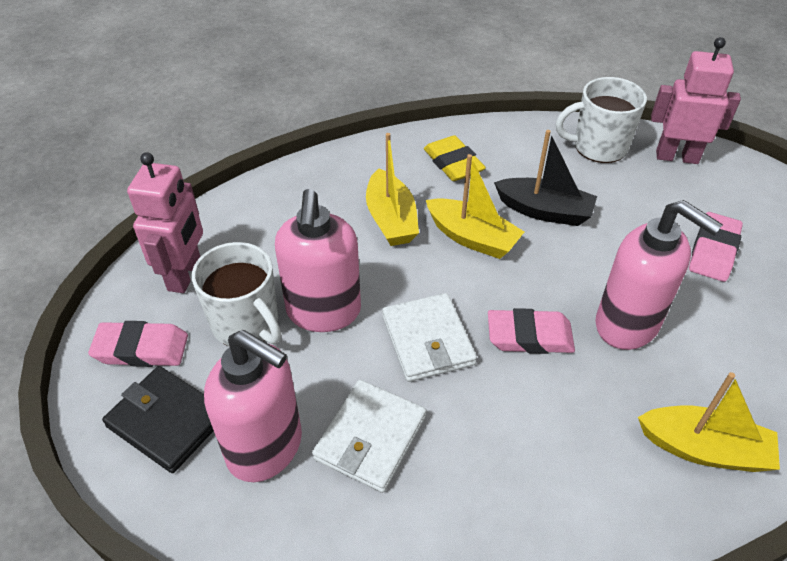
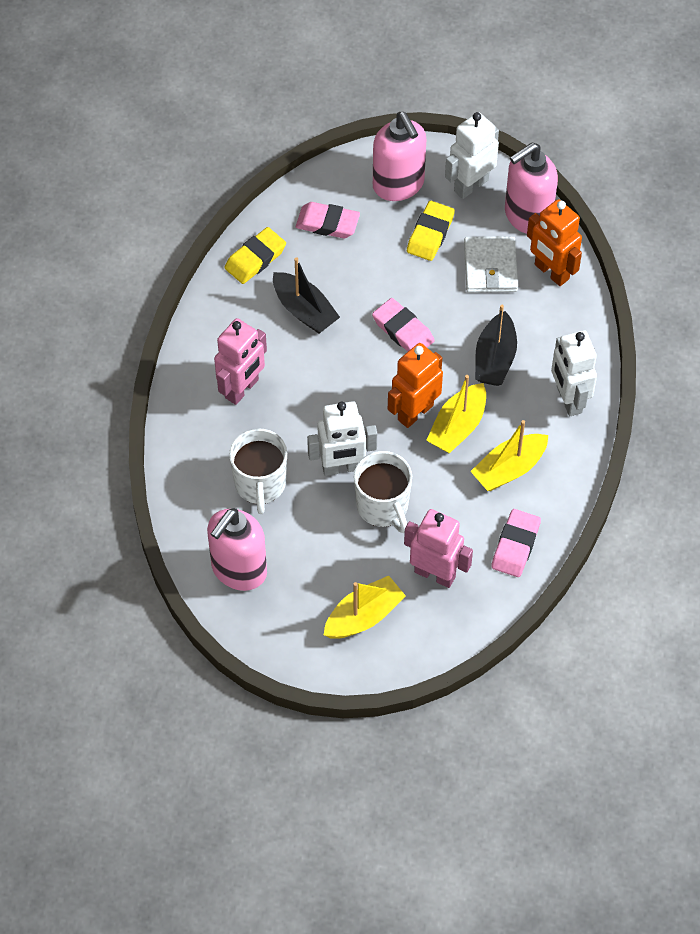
black boat: [494,130,597,226] = 1 -> [273,257,340,334] [475,305,517,386] = 2
black wallet: [102,366,214,473] = 1 -> none = 0
orange robot: none = 0 -> [388,343,443,428] [527,199,582,286] = 2
white robot: none = 0 -> [307,401,377,476] [445,112,499,199] [551,330,597,416] = 3
white wallet: [312,380,426,493] [382,293,477,382] = 2 -> [464,236,518,293] = 1
yellow eraser: [424,135,486,181] = 1 -> [224,227,286,284] [407,201,455,261] = 2

